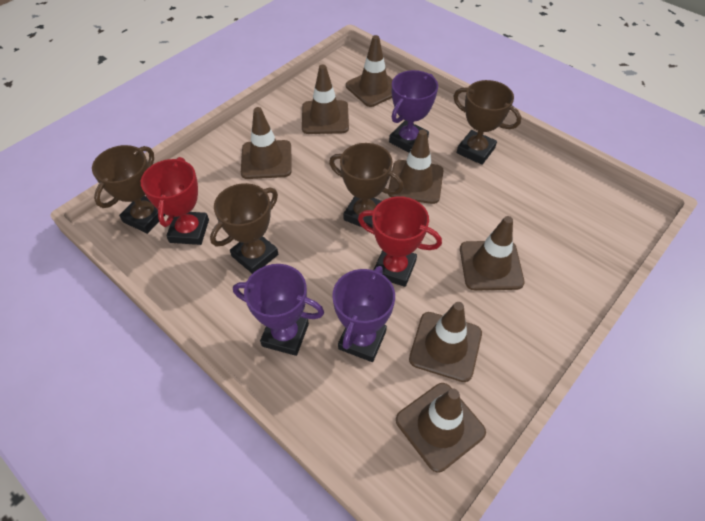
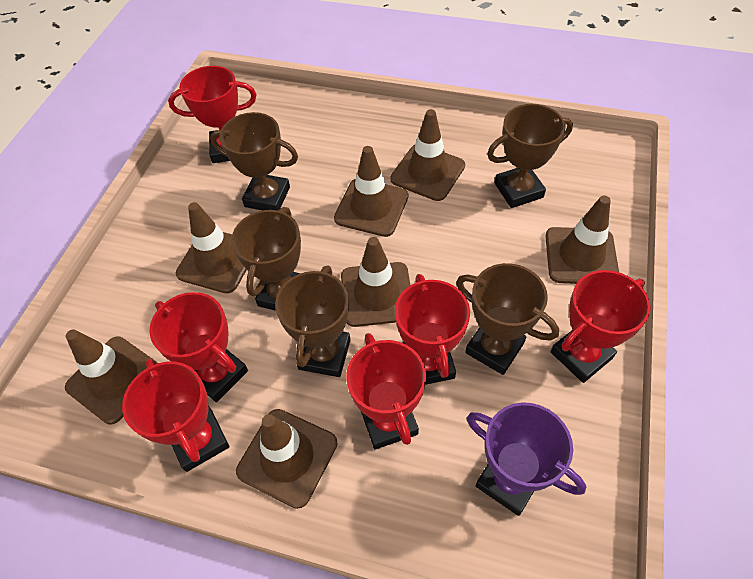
brown trophy: [92,145,165,234] [210,183,278,274] [329,143,404,228] [453,80,521,165] = 4 -> [210,112,298,211] [231,207,301,311] [275,265,350,377] [456,263,559,375] [487,104,573,208] = 5
purple trophy: [233,264,324,356] [332,266,395,362] [389,70,438,152] = 3 -> [467,402,586,516] = 1
red trophy: [141,157,209,245] [358,196,442,287] = 2 -> [122,358,230,472] [149,292,248,402] [168,66,257,163] [346,333,426,450] [395,274,470,385] [550,270,651,383] = 6

